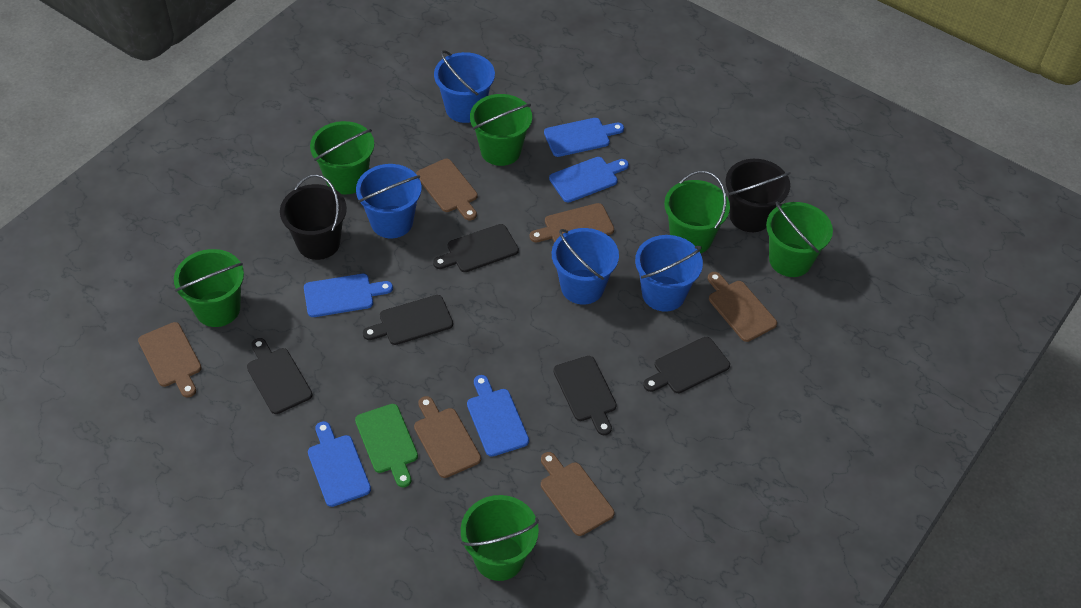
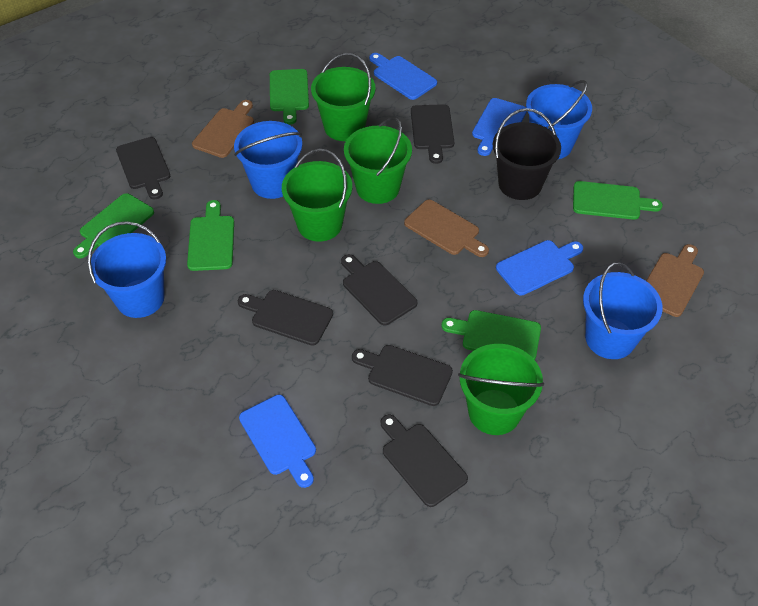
black bucket: [280,174,347,260] [726,159,791,232] = 2 -> [493,108,561,200] = 1
black cutting board: [247,338,312,414] [363,295,453,345] [433,224,519,272] [553,356,617,435] [643,337,730,393] = 5 -> [116,137,170,200] [238,290,333,346] [341,254,417,326] [352,345,453,406] [381,415,468,507] [411,104,454,164] = 6
blue cutting board: [304,274,393,317] [308,421,371,507] [467,375,529,457] [544,118,624,157] [549,157,629,203] = 5 -> [239,395,316,488] [369,53,437,100] [472,98,527,156] [496,240,583,296] = 4
brown cutting board: [138,322,202,397] [414,396,481,478] [416,159,477,220] [529,203,614,243] [541,452,614,536] [708,272,777,342] = 6 -> [192,100,254,158] [404,200,489,257] [646,244,704,317] = 3
green bucket: [174,249,244,327] [310,121,374,195] [461,495,539,581] [470,94,532,166] [664,171,730,253] [766,202,833,277] = 6 -> [282,148,352,242] [311,53,376,141] [344,117,412,204] [458,344,544,435] = 4
green cutting board: [355,404,418,487] = 1 -> [73,193,154,258] [187,200,234,271] [270,69,309,124] [442,310,541,360] [573,181,663,220] = 5

